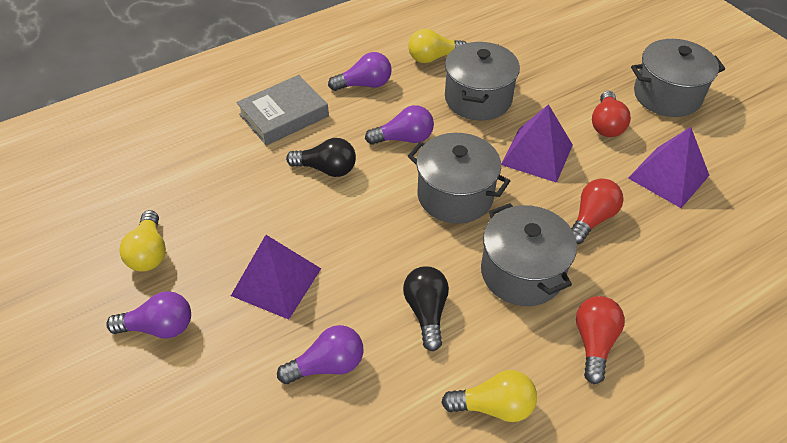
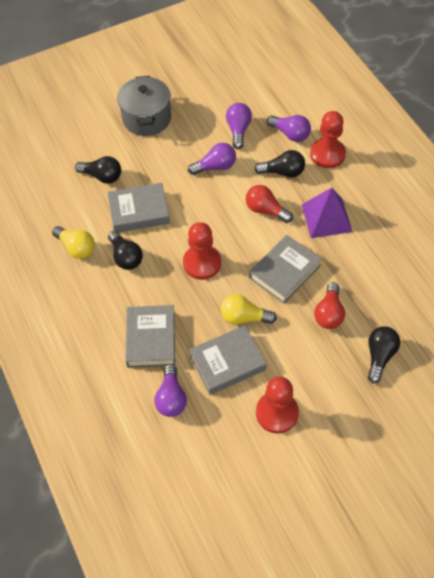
black light bulb: [286,138,356,177] [403,266,449,351] = 2 -> [75,156,121,184] [108,231,143,270] [254,150,305,178] [368,326,400,383] = 4
grey book: [236,75,329,146] = 1 -> [108,183,170,233] [125,305,175,368] [189,325,267,395] [249,235,322,304] = 4
grey pot: [408,133,510,224] [445,42,520,121] [481,203,577,306] [631,39,725,117] = 4 -> [117,76,171,136] = 1
purple pyramid: [231,235,321,320] [501,104,573,183] [628,127,710,208] = 3 -> [302,187,353,238] = 1
red light bulb: [571,179,623,244] [576,296,625,384] [592,91,631,137] = 3 -> [246,185,293,223] [314,282,345,329] = 2
red pawn: none = 0 -> [183,222,221,280] [256,376,299,434] [310,111,346,168] = 3
yellow light bulb: [119,210,166,272] [408,29,466,63] [441,370,537,422] = 3 -> [52,226,95,259] [221,294,277,324] = 2

